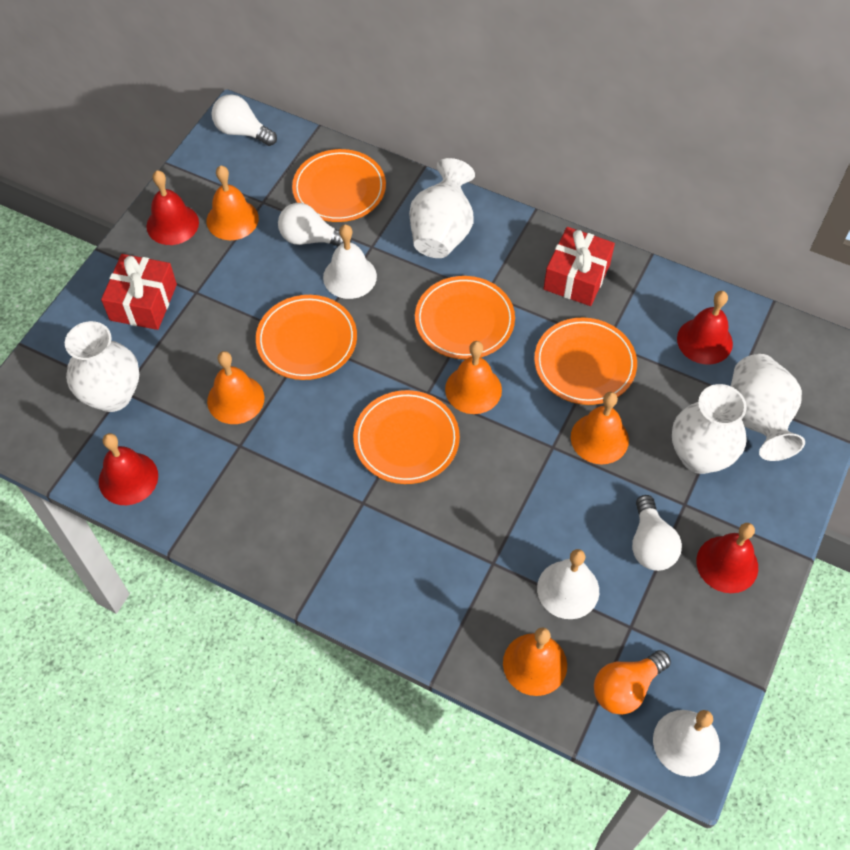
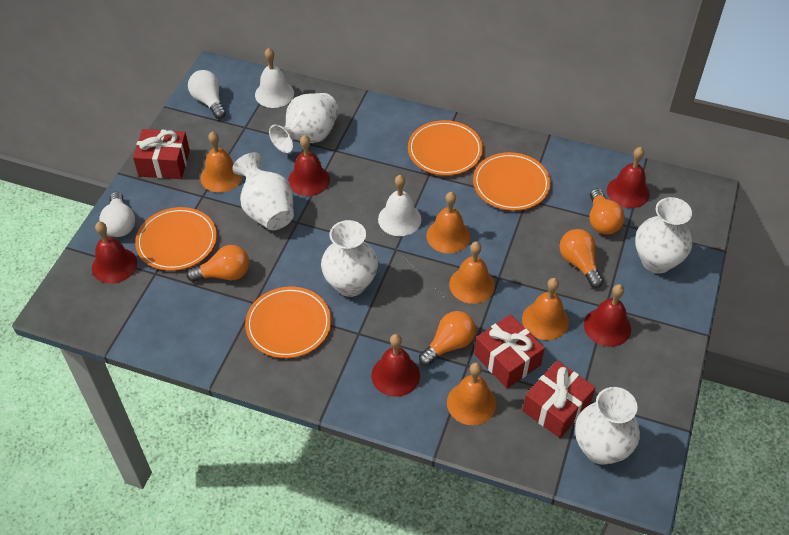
orange light bulb: [594,650,671,715] = 1 -> [187,245,249,282] [419,311,476,366] [560,229,603,288] [590,188,625,234] = 4
orange plate: [256,295,357,380] [292,149,386,222] [353,390,460,484] [415,276,515,359] [534,317,637,405] = 5 -> [135,207,217,271] [245,287,331,358] [408,120,483,176] [473,152,550,211] = 4
red bell: [99,433,158,505] [146,170,199,245] [677,291,733,365] [696,523,758,593] = 4 -> [92,222,137,284] [288,135,330,196] [372,334,420,397] [584,284,631,347] [607,147,650,208] = 5
red gift: [101,254,177,330] [543,227,615,306] = 2 -> [133,129,190,179] [474,314,545,389] [522,361,596,438] = 3
white bell: [323,225,377,299] [537,549,599,619] [653,710,720,777] = 3 -> [255,48,294,108] [378,175,421,236] = 2
white light bulb: [212,94,277,146] [278,203,352,246] [632,495,682,571] = 3 -> [99,192,135,237] [188,70,226,119] = 2
white vase: [65,321,139,412] [409,158,475,258] [672,384,747,474] [731,354,805,461] = 4 -> [232,152,294,230] [269,93,339,153] [321,220,378,297] [575,387,640,465] [635,197,692,274] = 5

